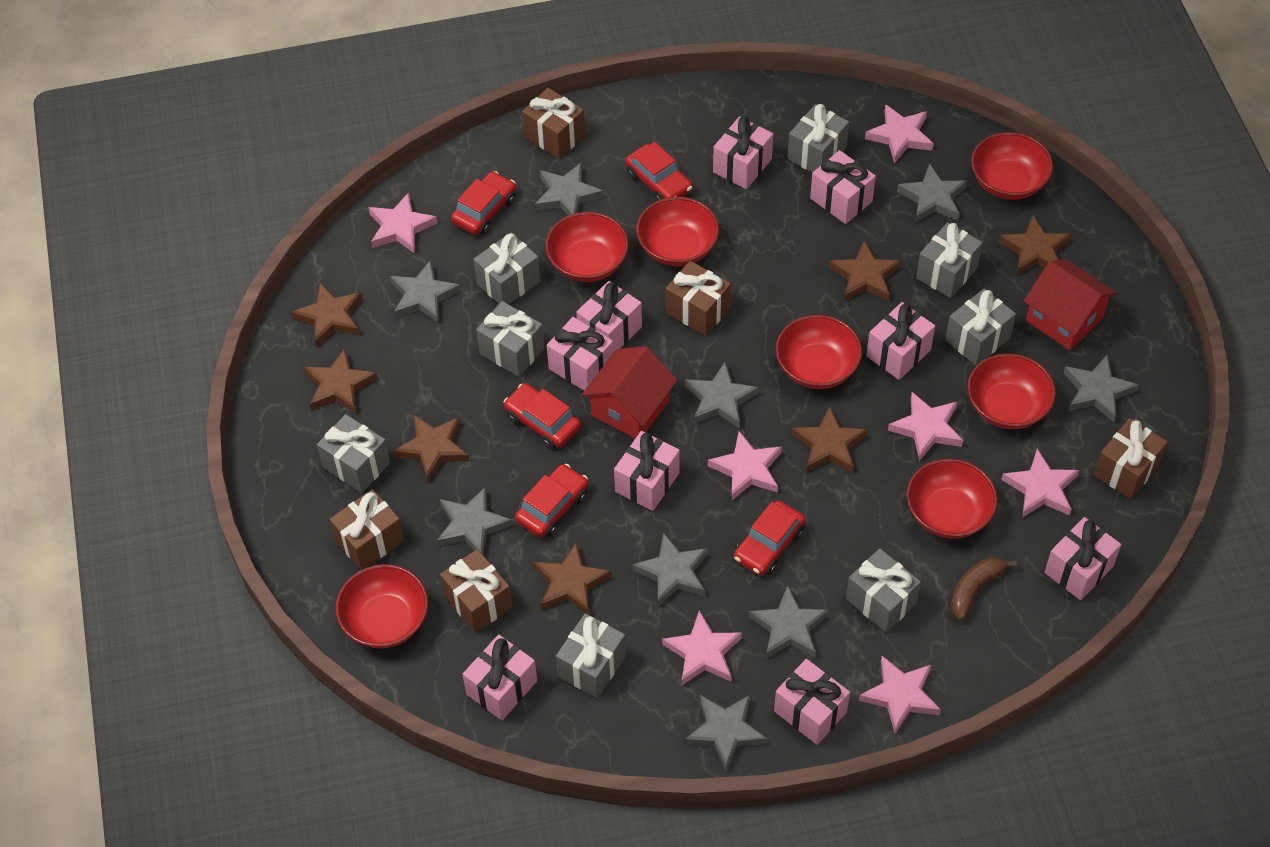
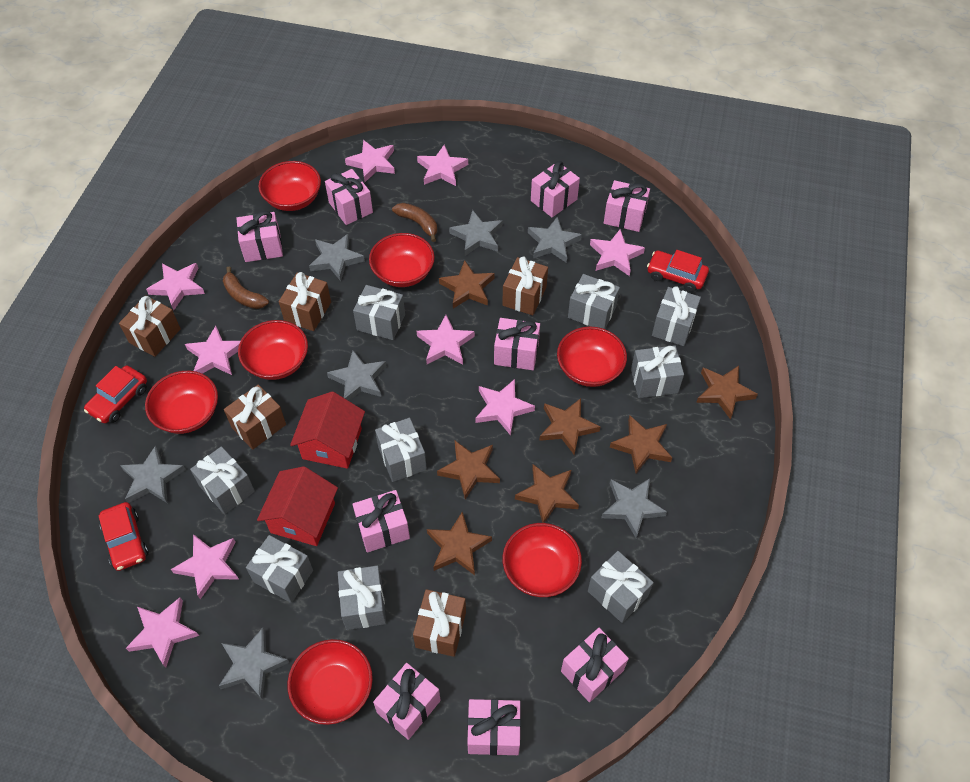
brown banana: [951,557,1017,621] = 1 -> [223,267,269,309] [392,203,437,242] = 2
grey gift: [317,414,390,493] [474,232,540,304] [476,301,544,377] [556,613,626,698] [787,104,849,173] [846,549,921,632] [916,222,983,298] [945,288,1016,366] = 8 -> [190,446,255,514] [246,535,313,603] [338,566,386,630] [353,285,405,340] [375,418,427,482] [568,274,620,329] [588,551,654,623] [631,345,684,398] [652,286,701,346] = 9
grey star: [390,260,461,323] [437,487,512,554] [535,163,604,216] [632,532,708,606] [685,362,759,429] [685,695,767,772] [749,586,829,658] [897,163,967,223] [1064,355,1139,422] = 9 -> [120,445,186,503] [218,627,290,700] [309,234,365,281] [327,350,386,401] [449,210,502,256] [528,216,582,263] [601,478,667,538] = 7
pink star: [368,192,438,254] [662,610,742,685] [708,431,782,500] [859,656,941,734] [865,104,934,164] [888,392,963,461] [1001,449,1079,518] = 7 -> [126,597,199,668] [146,263,205,310] [171,534,239,599] [185,326,240,375] [345,140,395,182] [416,315,475,364] [417,145,468,186] [476,379,535,435] [590,229,645,276] = 9
red car: [451,171,516,235] [503,383,581,449] [515,464,588,537] [625,142,692,201] [734,501,805,576] = 5 -> [84,366,147,423] [99,502,148,571] [647,250,709,292] = 3

